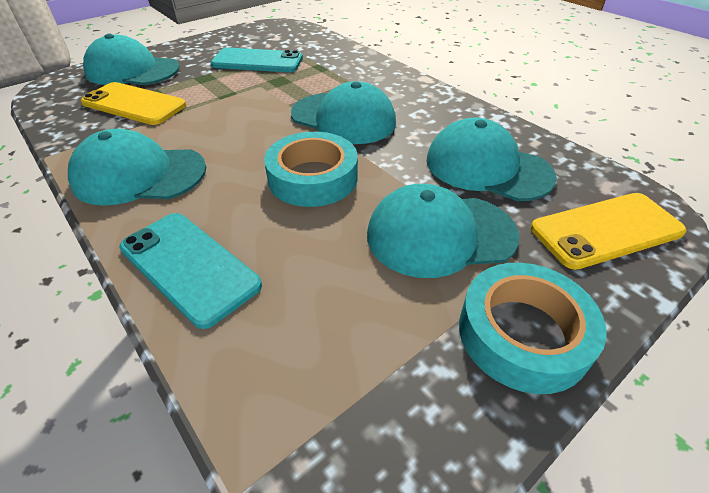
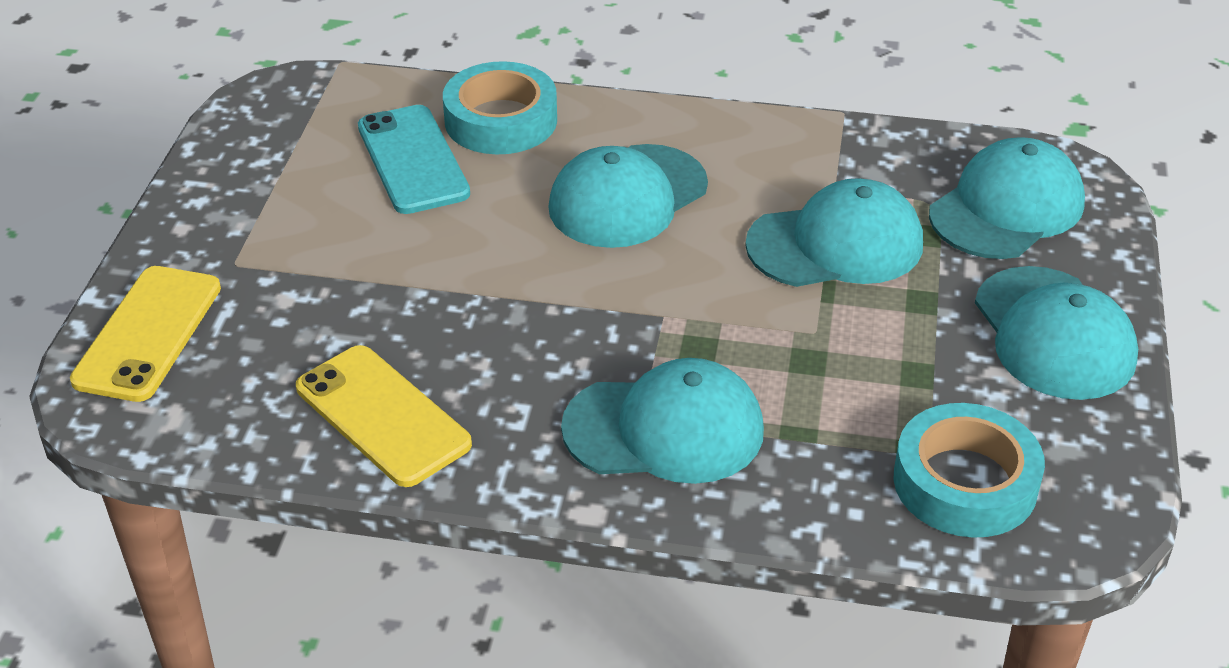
turquoise phone: [119,213,262,329] [211,48,303,72] = 2 -> [358,105,470,214] = 1

